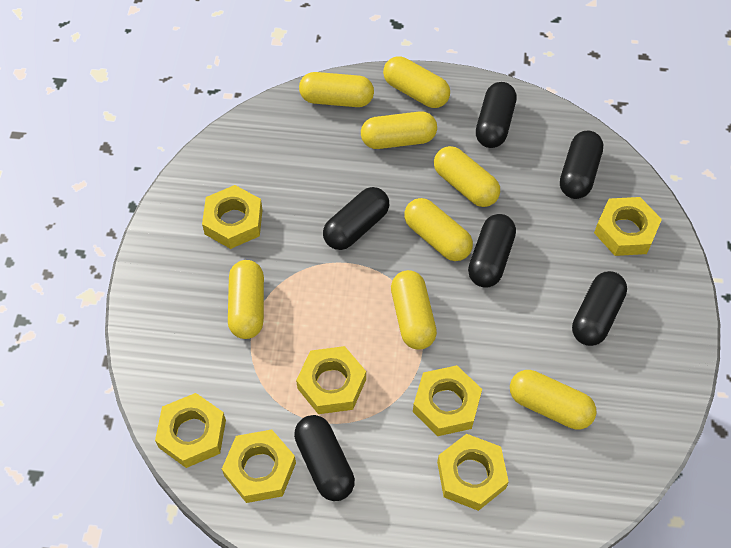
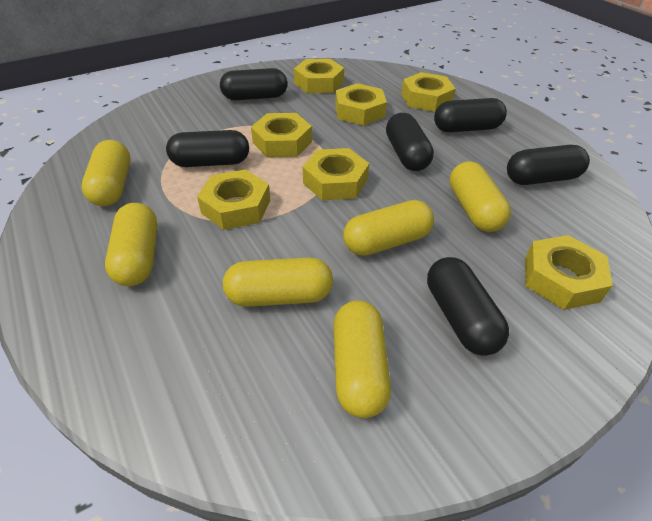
yellow capsule: [228,260,264,339] [299,72,374,107] [361,111,437,149] [383,56,450,108] [391,270,437,349] [404,198,473,261] [434,146,500,207] [510,370,597,430] = 8 -> [82,140,130,206] [105,203,157,286] [223,257,333,307] [333,300,391,418] [343,200,434,256] [449,161,511,232] = 6

